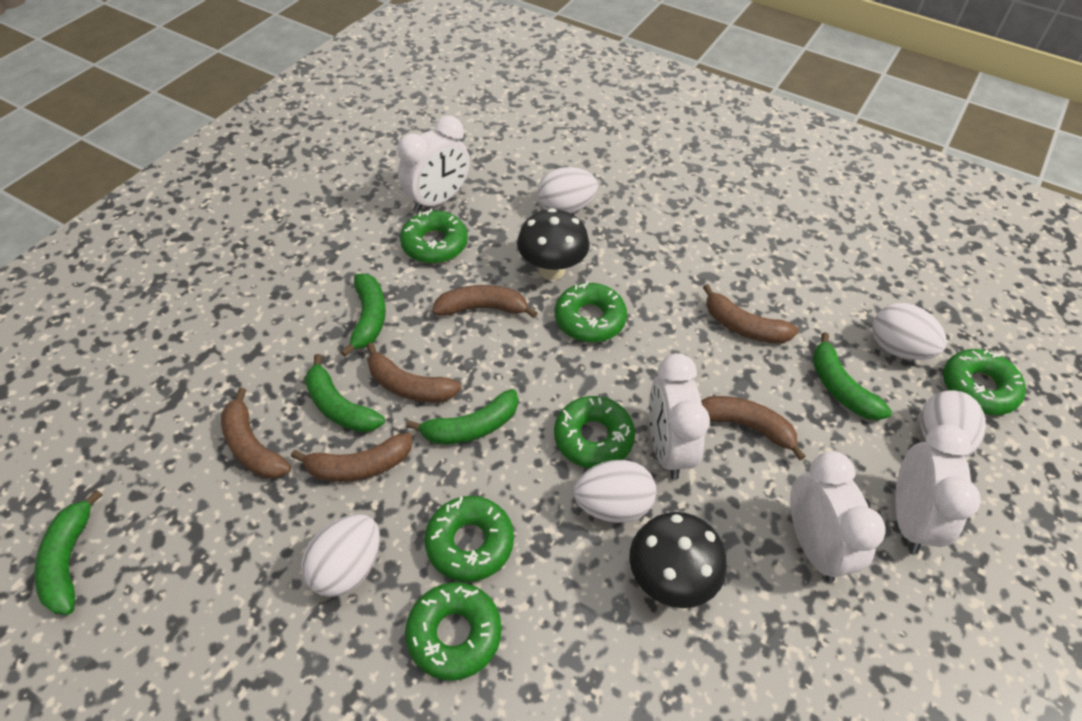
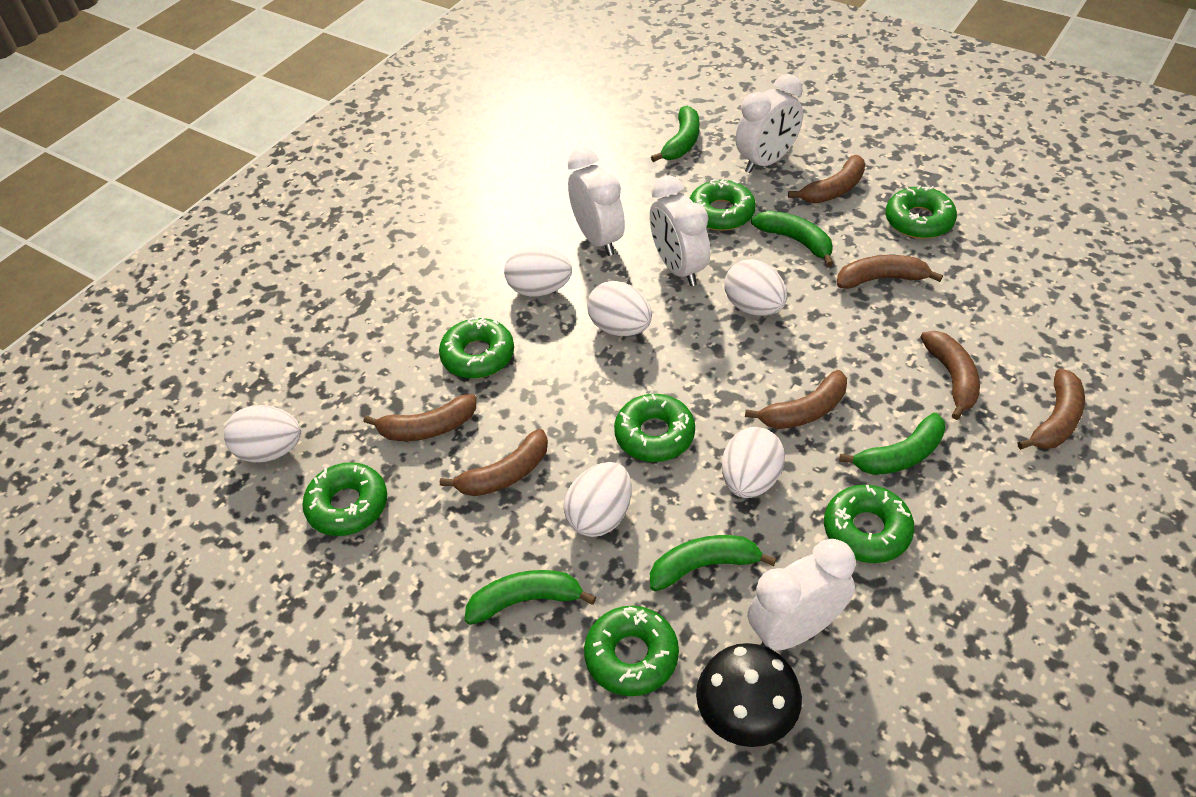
black mushroom: [517,208,590,280] [629,512,727,608] = 2 -> [696,643,802,747] = 1
brown banana: [221,388,291,479] [291,432,412,482] [366,343,461,402] [432,285,537,318] [701,396,806,461] [703,284,799,344] = 6 -> [363,394,476,441] [440,429,548,496] [745,370,847,429] [788,155,865,203] [837,255,943,289] [920,331,980,420] [1017,368,1085,450] = 7
green donut: [400,209,468,263] [405,582,502,681] [424,496,514,582] [554,396,635,468] [555,281,627,342] [943,349,1026,415] = 6 -> [302,462,387,536] [439,317,514,378] [584,606,679,696] [614,394,695,462] [690,179,756,231] [824,485,915,563] [885,185,957,239] = 7
white egg: [301,514,380,597] [537,167,598,214] [574,460,656,523] [872,303,947,360] [920,390,986,458] = 5 -> [224,405,301,463] [504,245,572,297] [564,462,632,537] [587,281,652,336] [722,427,785,498] [724,259,787,316] = 6

